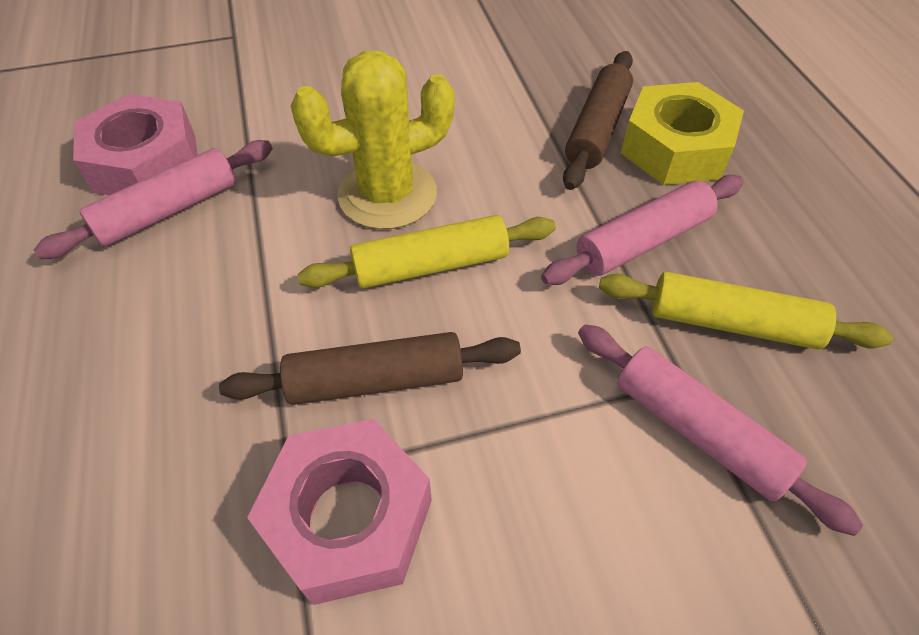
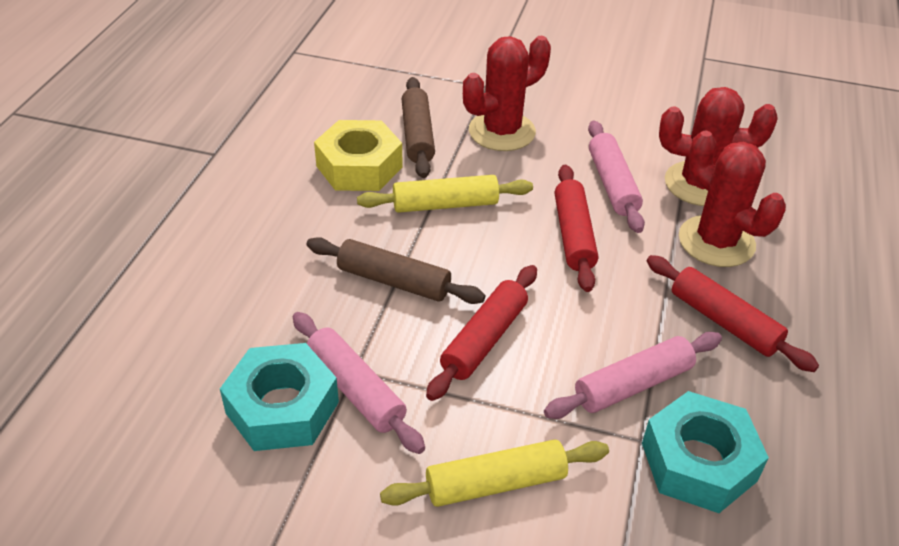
pink nut: [73,94,198,195] [247,419,432,605] = 2 -> none = 0
red cactus: none = 0 -> [463,36,551,151] [659,87,778,206] [679,131,786,267] = 3
red rolling pin: none = 0 -> [426,265,537,401] [555,165,598,292] [647,255,819,372] = 3
turquoise nut: none = 0 -> [220,343,339,451] [642,391,769,513] = 2
yellow cactus: [291,51,454,229] = 1 -> none = 0

